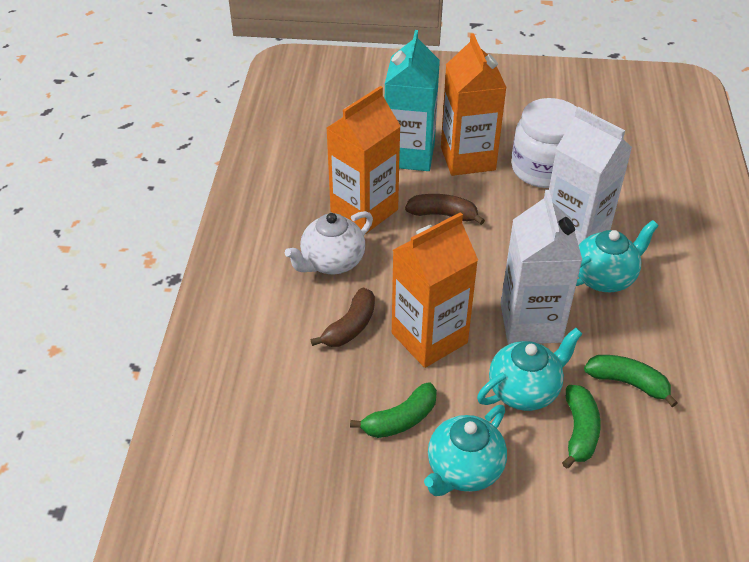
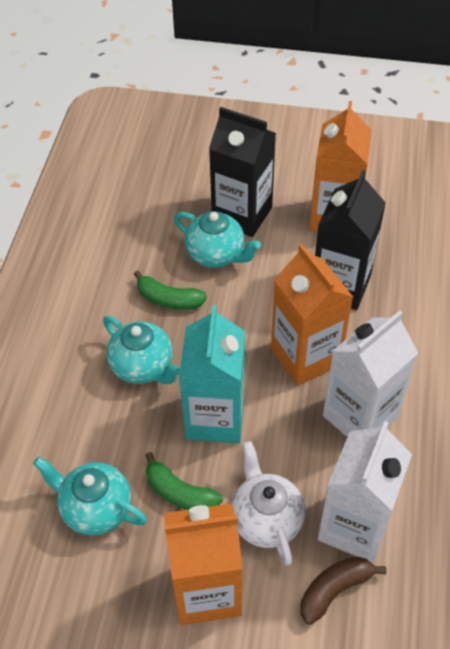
black carton: none = 0 -> [209,107,276,237] [315,170,386,310] = 2
brown banana: [311,287,375,347] [405,194,485,225] = 2 -> [301,557,387,625] = 1
green banana: [350,382,437,438] [562,385,601,469] [584,355,677,407] = 3 -> [134,270,207,310] [145,452,223,510] = 2
white jar: [511,98,577,188] = 1 -> none = 0

